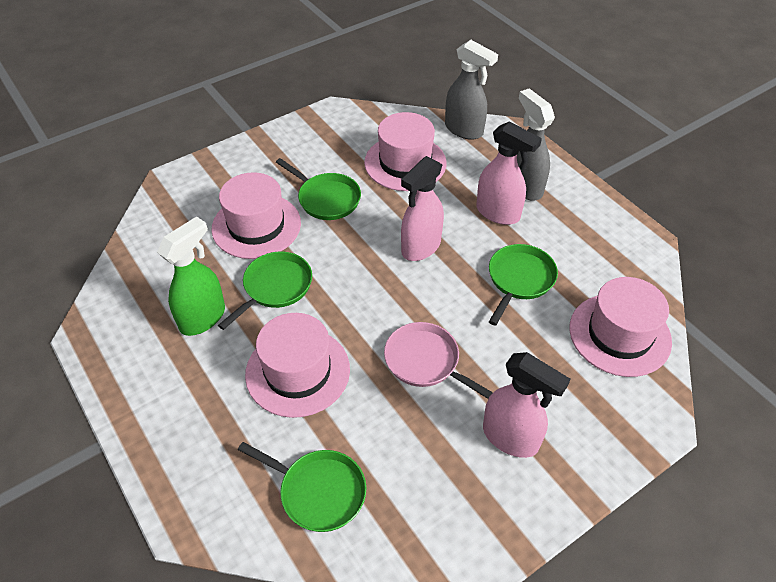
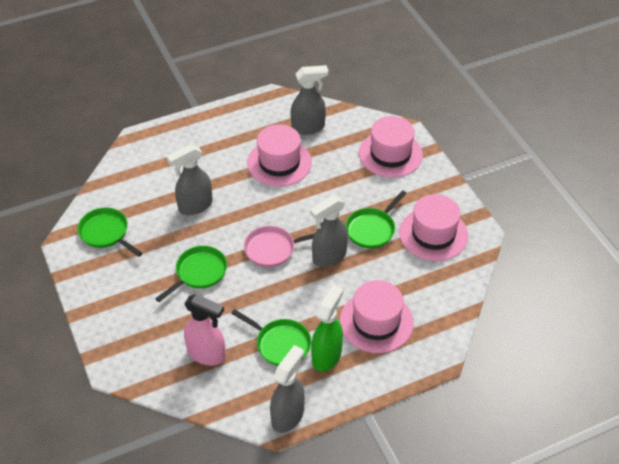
grey spray bottle: [445,40,498,140] [517,88,555,201] = 2 -> [167,144,213,215] [270,345,305,433] [291,65,329,135] [310,195,348,267] = 4
pink spray bottle: [401,156,444,261] [476,121,542,225] [483,352,570,458] = 3 -> [184,294,226,365] = 1

